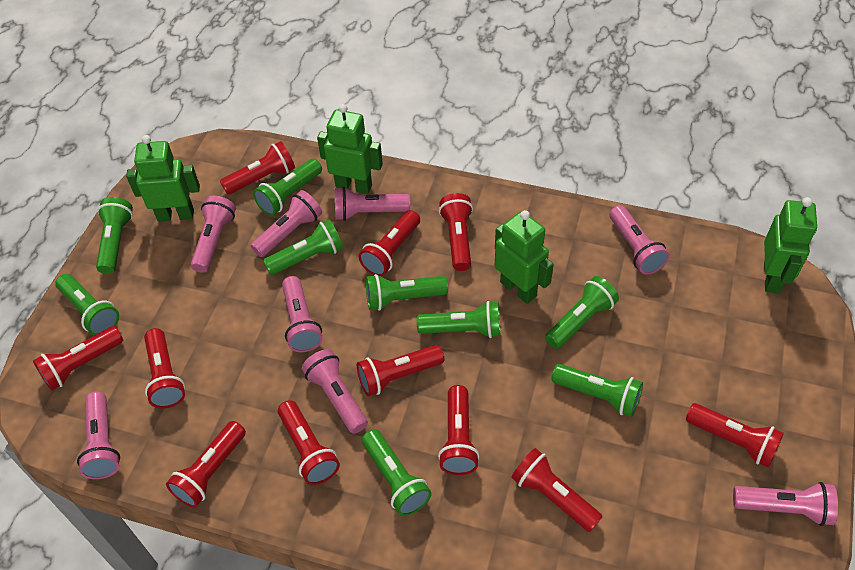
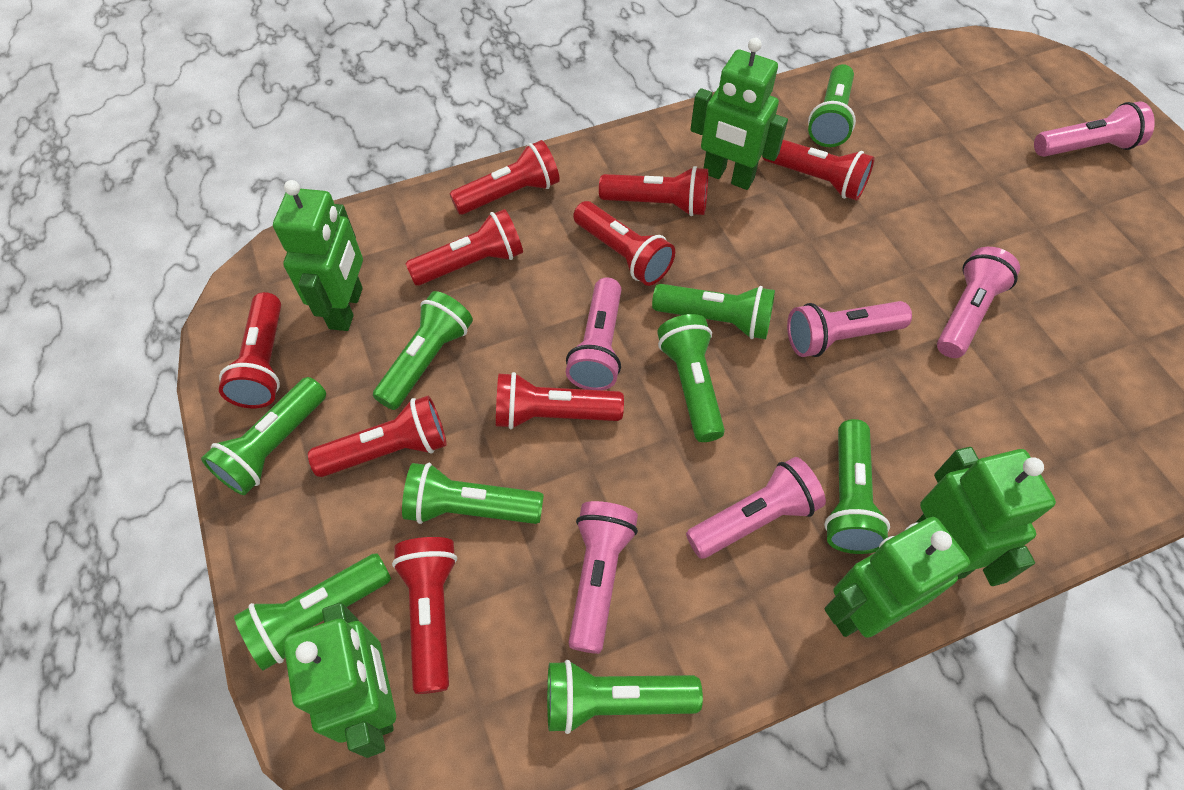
green robot: [126,135,200,222] [317,104,383,194] [495,210,554,304] [764,197,817,293] = 4 -> [273,180,363,331] [283,603,396,758] [690,38,788,190] [825,517,970,638] [915,447,1056,586] = 5
pink flashlight: [77,392,120,479] [191,196,236,273] [251,190,322,257] [282,276,323,352] [302,349,368,434] [335,187,410,221] [610,205,669,275] [733,482,838,526] = 8 -> [566,277,621,390] [568,501,638,654] [686,457,826,559] [787,301,912,357] [937,247,1020,358] [1034,101,1155,157] = 6
red flashlight: [33,326,123,391] [144,328,185,408] [166,421,246,508] [220,141,295,195] [278,400,340,485] [357,345,445,396] [359,210,420,276] [438,385,479,475] [439,193,473,271] [511,448,603,532] [686,403,784,468] = 11 -> [219,292,281,408] [308,395,447,477] [392,537,457,694] [405,209,523,286] [450,140,560,215] [496,372,624,429] [573,201,675,286] [599,166,708,216] [762,140,875,201] = 9

